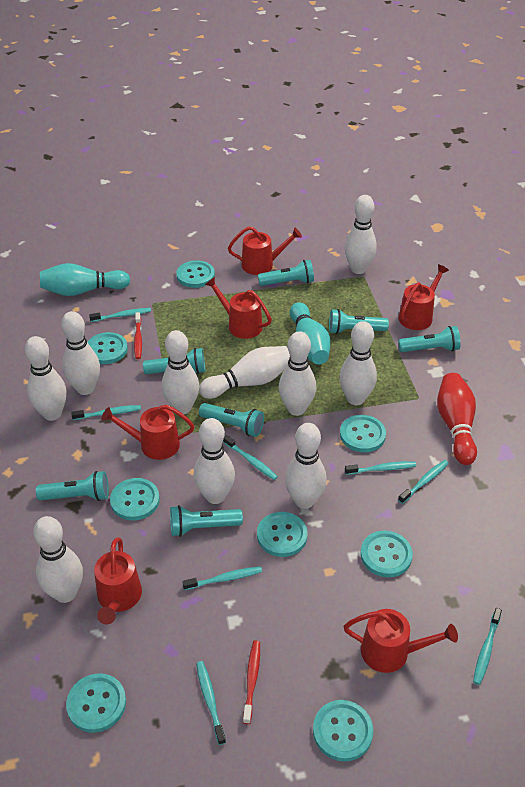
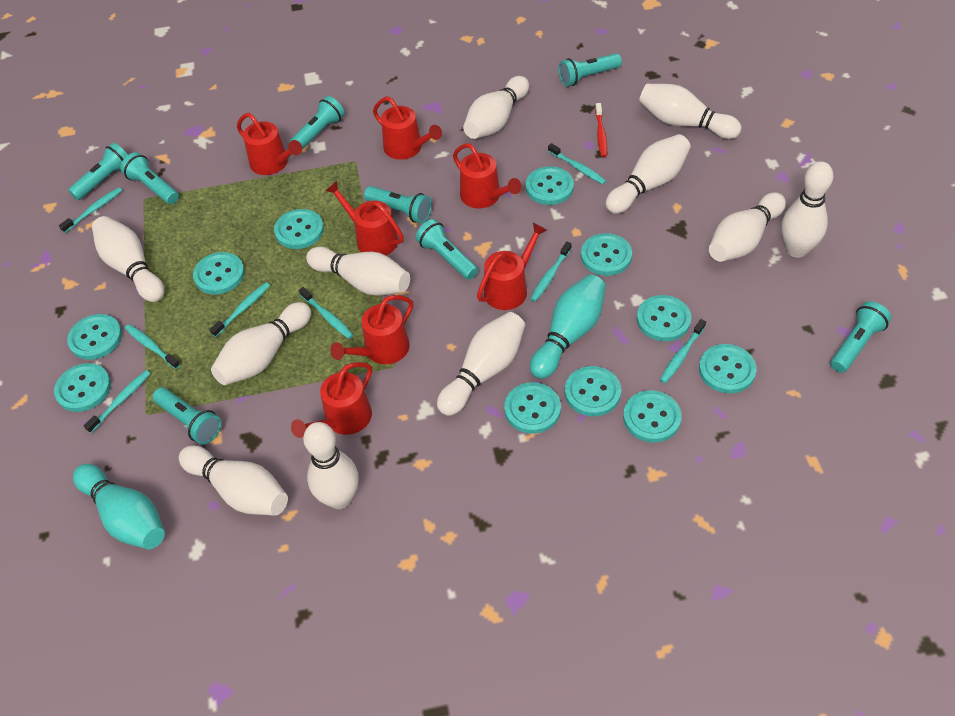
red bowling pin: [437,373,477,465] = 1 -> none = 0
red toothbrush: [134,312,142,359] [243,640,260,724] = 2 -> [595,103,607,157] = 1
red watering can: [94,537,142,625] [101,405,194,460] [205,277,272,339] [228,226,302,275] [344,609,458,673] [399,264,449,330] = 6 -> [237,113,302,175] [291,362,372,438] [325,181,404,255] [330,295,413,364] [373,97,442,160] [453,143,521,208] [477,223,547,310] = 7
turquoise button: [66,673,126,733] [87,332,128,364] [110,478,160,520] [176,260,215,288] [257,512,308,557] [313,700,373,762] [340,415,386,452] [360,531,413,577] = 8 -> [54,363,111,412] [67,314,122,360] [193,252,245,294] [274,209,324,249] [504,382,561,434] [526,166,574,205] [565,366,621,416] [581,233,632,276] [623,390,681,443] [637,295,691,341] [699,344,756,393] = 11
turquoise flashlight: [36,471,109,501] [143,348,205,374] [170,505,243,537] [199,403,264,437] [258,260,314,286] [329,309,389,334] [398,326,461,352] = 7 -> [68,143,128,200] [121,152,179,204] [153,387,222,444] [288,96,345,149] [364,186,432,223] [416,219,478,280] [558,53,622,86] [830,301,891,373] = 8
white bowling pin: [25,336,67,421] [33,516,83,603] [61,311,100,395] [162,330,200,414] [194,418,235,504] [199,346,290,399] [279,331,316,416] [285,423,327,509] [339,321,377,405] [345,195,377,274] = 10 -> [92,216,164,302] [179,445,288,516] [211,302,311,385] [303,422,359,509] [306,247,410,296] [437,312,525,416] [463,76,529,139] [606,134,691,214] [639,84,742,139] [709,192,786,262] [782,161,833,258] = 11

